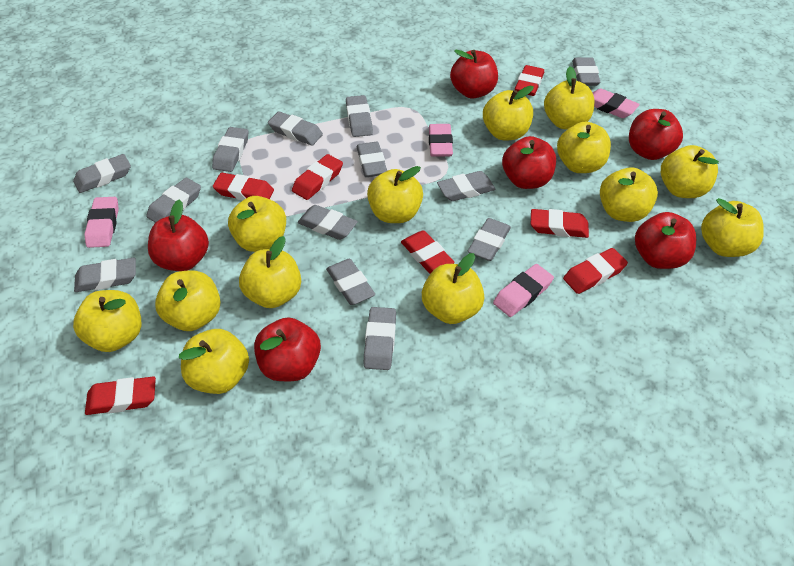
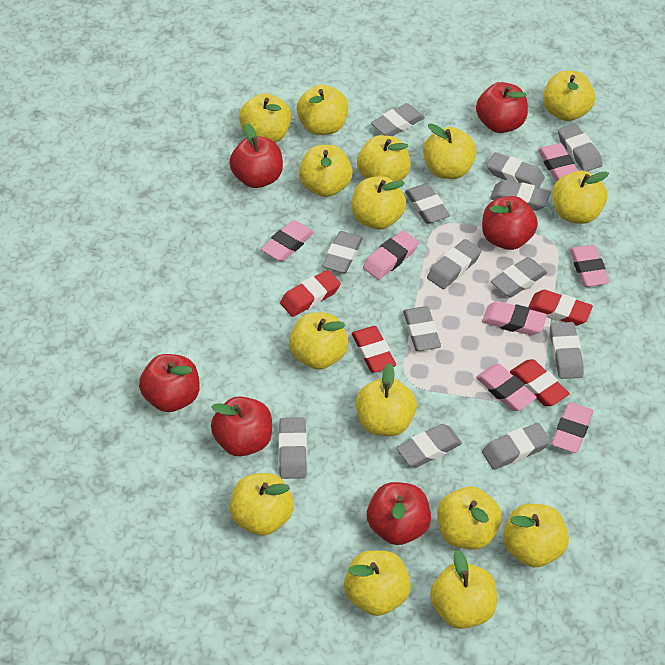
pink eraser: [84,197,119,248] [429,124,453,157] [493,264,554,317] [592,88,640,118] = 4 -> [261,220,314,261] [363,230,419,280] [476,364,537,411] [482,301,547,336] [538,143,578,182] [552,402,593,453] [570,245,609,287] = 7
red eraser: [85,377,156,415] [213,173,274,201] [292,154,343,200] [401,230,455,274] [515,65,544,96] [531,209,589,238] [563,248,628,294] = 7 -> [280,270,341,317] [352,326,396,373] [510,359,570,406] [528,290,593,326] = 4
yellow apple: [73,290,142,352] [155,270,221,331] [179,329,249,394] [228,196,286,252] [239,236,301,308] [367,166,423,223] [422,253,484,324] [483,86,534,140] [544,66,595,129] [557,121,611,173] [600,167,658,222] [661,145,719,198] [701,198,764,257] = 13 -> [230,473,294,535] [239,93,291,143] [289,312,349,369] [297,84,348,135] [299,145,353,197] [344,550,411,616] [352,176,406,229] [356,363,417,436] [357,135,411,181] [423,123,477,179] [430,550,497,629] [437,487,502,550] [503,504,569,567] [543,71,595,121] [552,171,609,224] = 15

